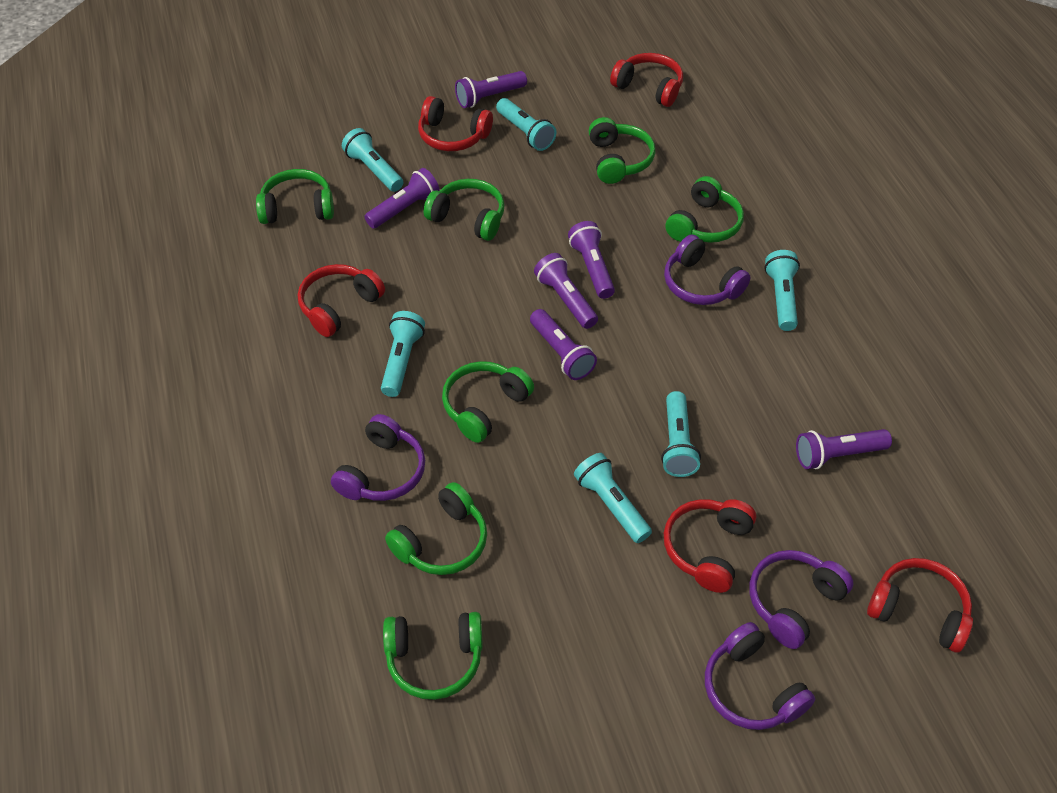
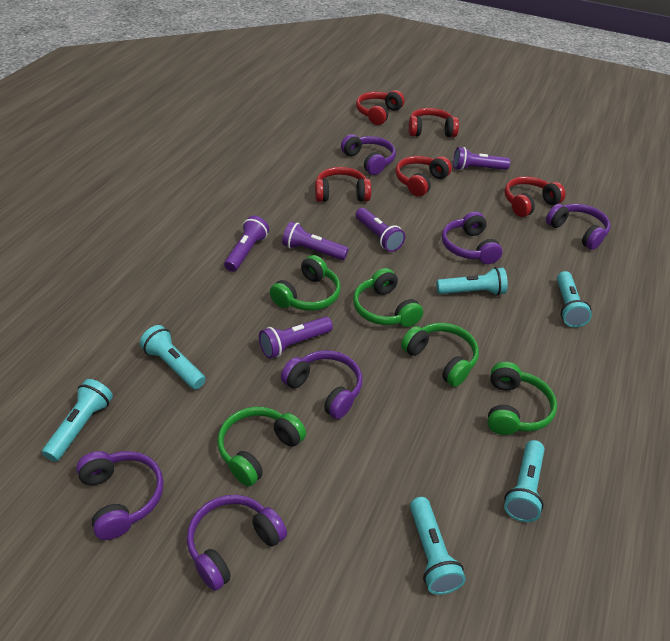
green headphones: [256,169,334,224] [383,612,483,700] [385,482,487,575] [424,179,505,241] [442,361,534,443] [589,117,655,184] [665,176,744,243] = 7 -> [217,407,306,487] [270,255,341,311] [353,268,423,327] [401,323,479,387] [487,362,557,435] = 5
purple flashlight: [364,168,440,229] [455,71,527,108] [530,309,597,380] [534,253,598,329] [568,221,615,299] [796,429,892,469] = 6 -> [224,216,269,272] [259,317,333,359] [282,221,349,260] [355,208,405,252] [453,147,510,170] = 5
purple headphones: [331,414,425,501] [664,234,751,305] [705,622,815,730] [750,550,854,649] = 4 -> [76,451,164,540] [187,495,287,591] [281,350,362,419] [341,134,396,175] [442,212,503,264] [546,204,611,250] = 6

